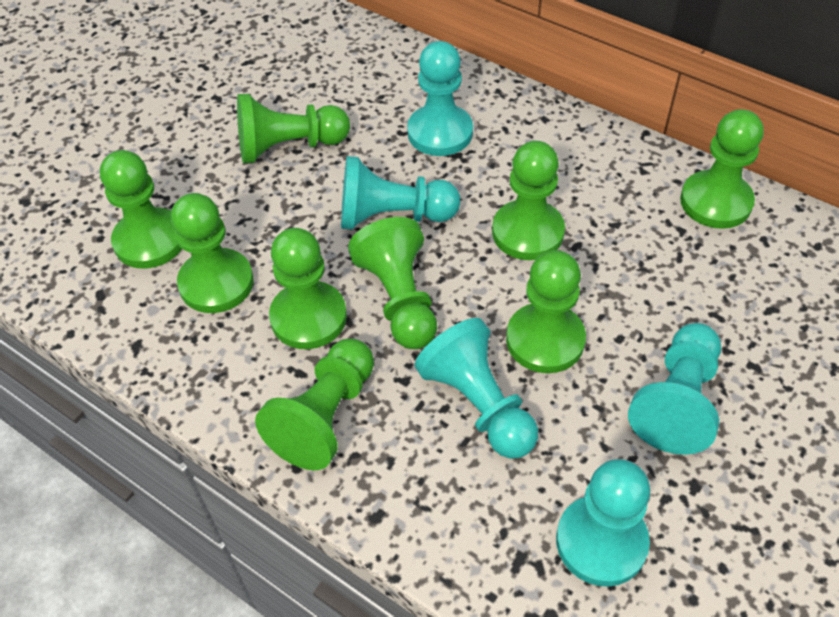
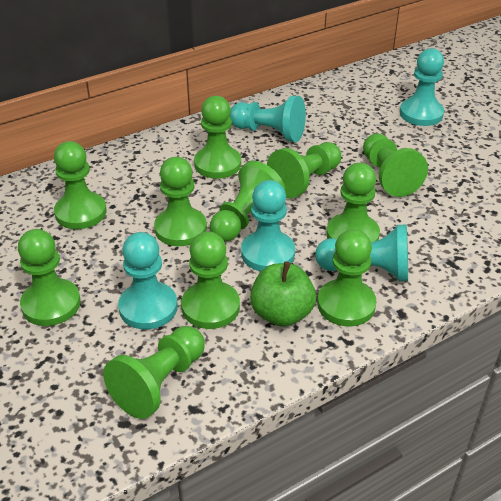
green apple: none = 0 -> [250,262,316,327] = 1
green pawn: [100,150,182,268] [171,193,254,313] [237,94,350,163] [255,339,374,470] [269,228,347,349] [348,217,437,349] [492,141,565,260] [506,250,586,373] [680,109,764,229] = 9 -> [18,229,81,326] [54,141,106,229] [103,326,205,419] [154,157,207,246] [181,232,240,329] [194,96,241,179] [210,161,286,241] [267,142,341,198] [317,229,376,326] [326,163,380,242] [363,133,428,197] = 11

